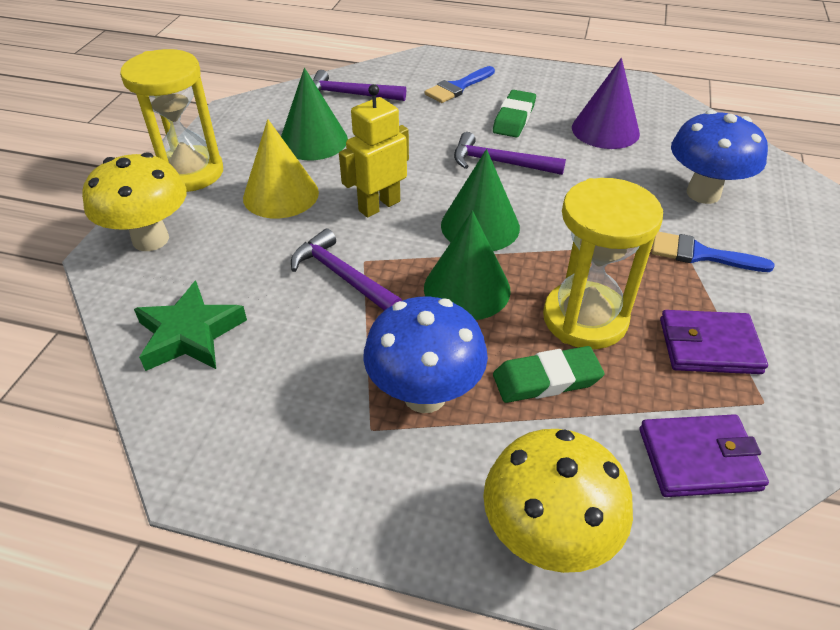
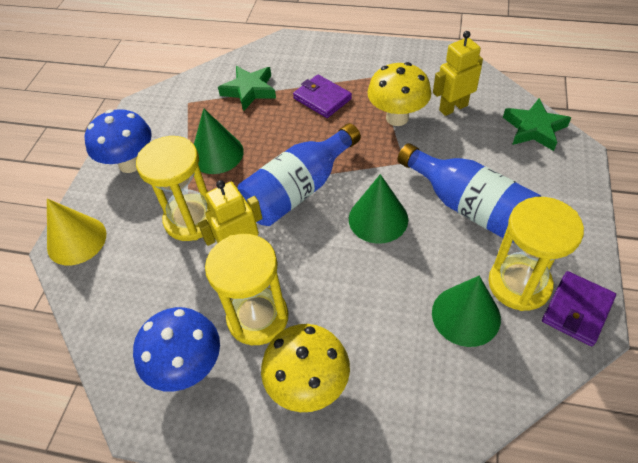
blue bottle: none = 0 -> [238,123,361,226] [398,143,541,243] = 2
blue brush: [425,66,495,103] [652,231,774,272] = 2 -> none = 0
green eraser: [493,90,536,138] [493,346,605,403] = 2 -> none = 0
green star: [134,281,247,371] = 1 -> [218,66,276,111] [503,98,571,151] = 2
purple cone: [572,58,640,149] = 1 -> none = 0
purple hammer: [291,228,402,311] [313,70,406,101] [454,132,566,175] = 3 -> none = 0
yellow hourglass: [120,49,223,192] [543,178,663,349] = 2 -> [136,136,210,241] [205,234,288,345] [488,197,584,311] = 3
yellow robot: [339,84,409,218] = 1 -> [198,180,262,246] [433,31,483,116] = 2

